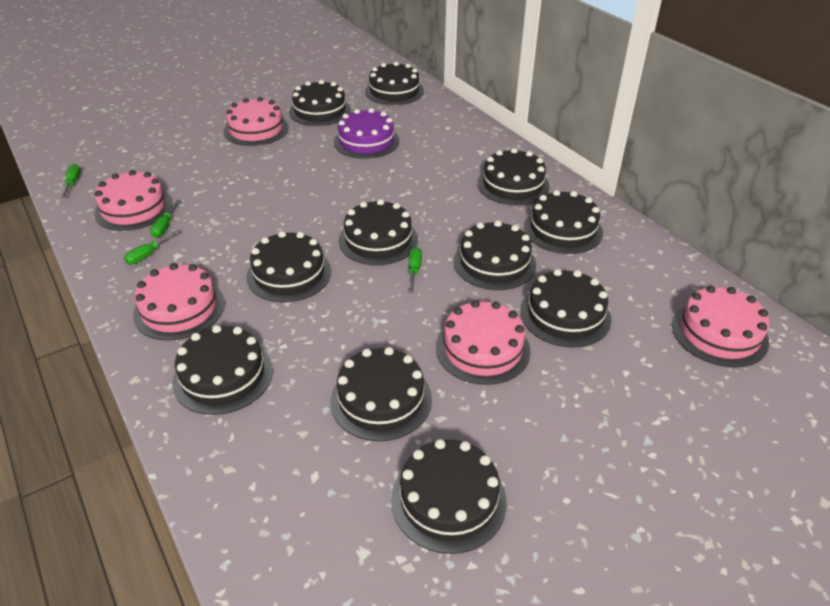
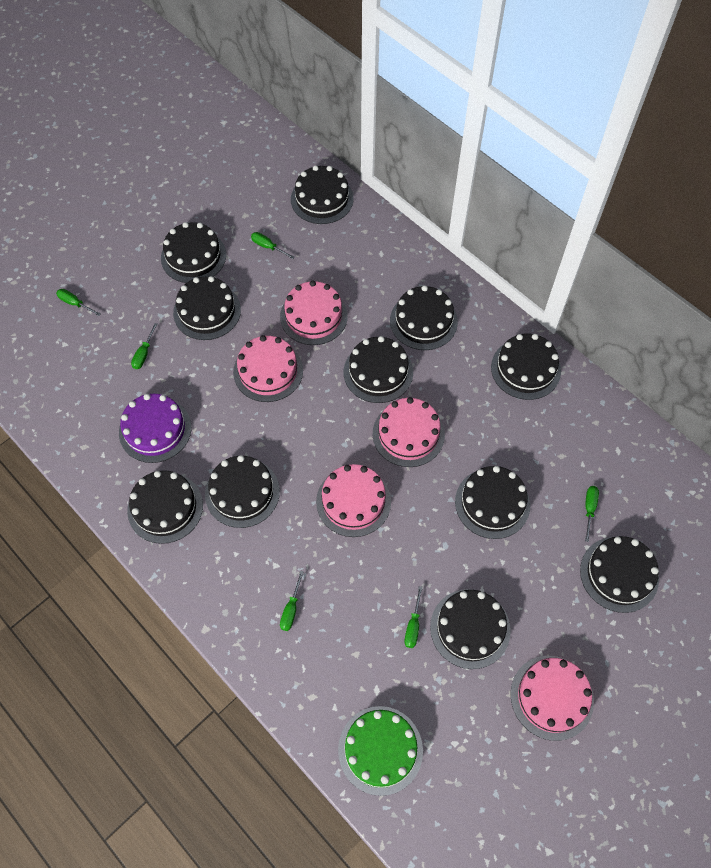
green cake: none = 0 -> [338,706,423,796] = 1
green screwdriver: [61,164,81,198] [124,230,181,265] [150,200,180,238] [409,247,422,293] = 4 -> [56,289,101,316] [131,323,158,369] [251,232,295,259] [280,571,304,631] [404,586,423,648] [585,486,599,542] = 6

